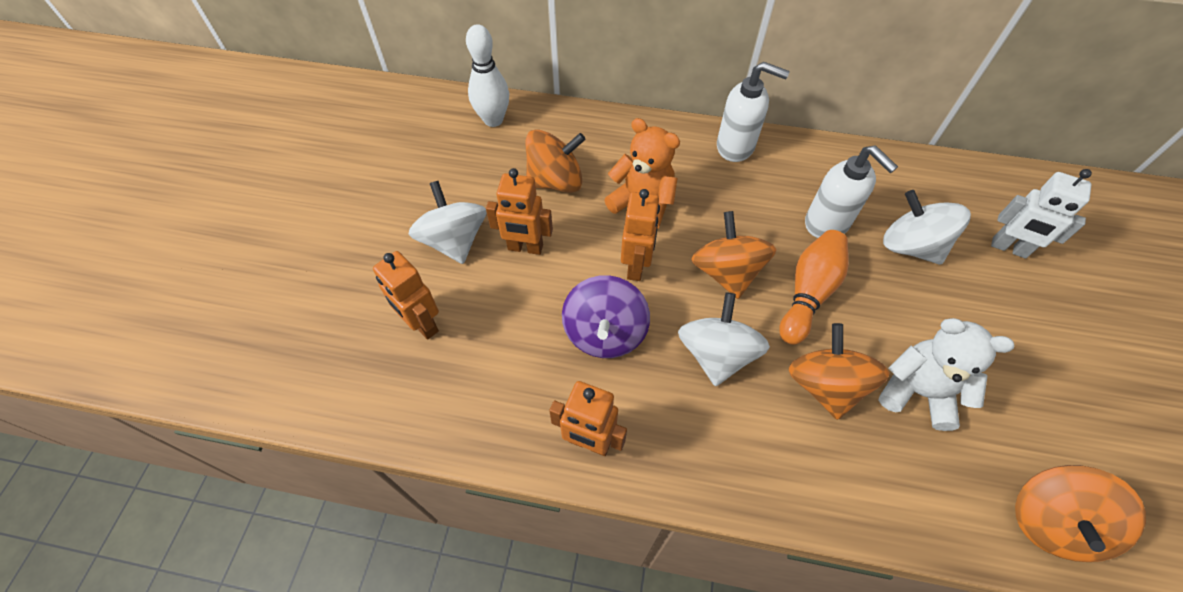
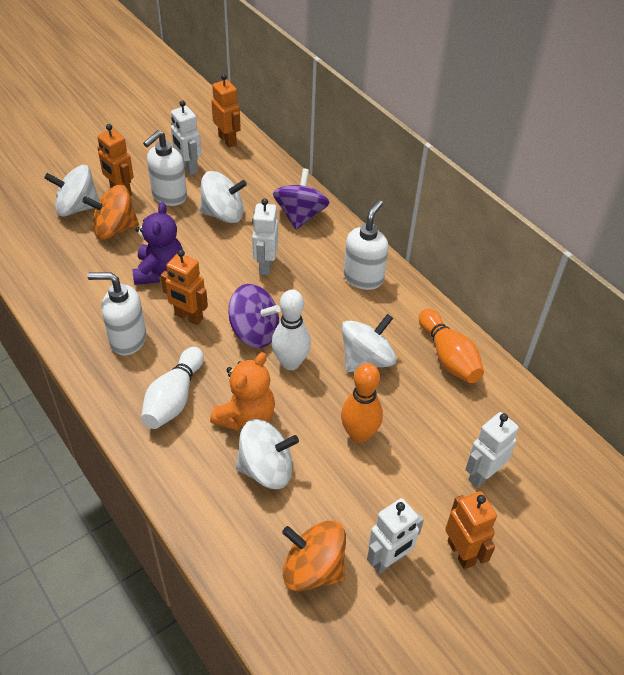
orange bowling pin: [779,230,849,345] = 1 -> [341,363,383,443] [419,309,484,383] = 2
orange spinning top: [526,130,586,193] [691,211,777,299] [789,323,889,420] [1015,465,1146,562] = 4 -> [82,185,139,239] [282,521,346,591] = 2
purple spinning top: [562,275,650,358] = 1 -> [228,284,281,348] [273,168,330,230] = 2
purple teddy bear: none = 0 -> [132,202,183,285] = 1
white bowling pin: [466,24,509,127] = 1 -> [141,347,204,429] [272,290,311,370] = 2
white robot: [991,169,1092,259] = 1 -> [171,100,202,175] [252,198,278,275] [367,498,424,574] [465,412,519,488] = 4
white soap dispenser: [717,62,790,162] [805,145,898,238] = 2 -> [87,272,146,355] [143,130,187,206] [344,200,388,290] = 3
white spinning top: [409,181,486,264] [678,292,770,386] [883,190,971,265] = 3 -> [44,165,99,217] [199,171,247,223] [236,419,299,489] [341,314,397,372] = 4
white teddy bear: [878,318,1014,431] = 1 -> none = 0

